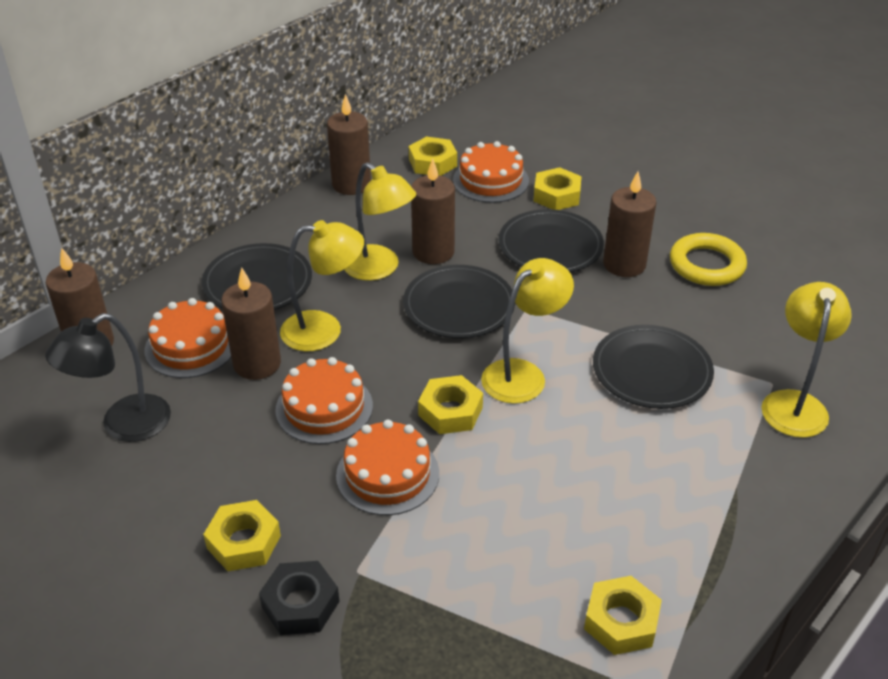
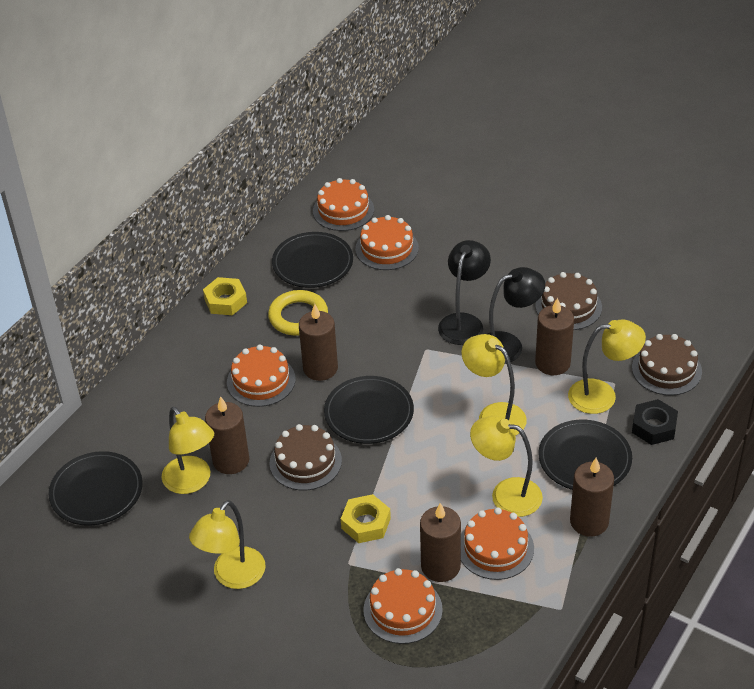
black lamp: [45,313,171,442] = 1 -> [438,240,491,345] [487,267,545,364] = 2
brown cake: none = 0 -> [269,424,342,490] [535,272,602,330] [632,334,702,396] = 3
orange cake: [145,298,231,378] [275,357,373,444] [336,420,439,515] [453,141,529,203] = 4 -> [227,344,296,407] [313,178,374,231] [355,215,419,270] [363,568,443,644] [461,507,534,580] = 5
yellow lamp: [280,220,364,351] [344,162,416,281] [481,258,574,404] [761,282,852,438] = 4 -> [162,407,214,494] [189,500,266,589] [462,334,527,435] [470,416,543,517] [568,319,646,414] = 5
yellow nut: [203,500,281,571] [409,136,457,176] [418,375,483,434] [534,167,582,210] [584,576,662,655] = 5 -> [203,277,247,315] [341,494,391,543] = 2

